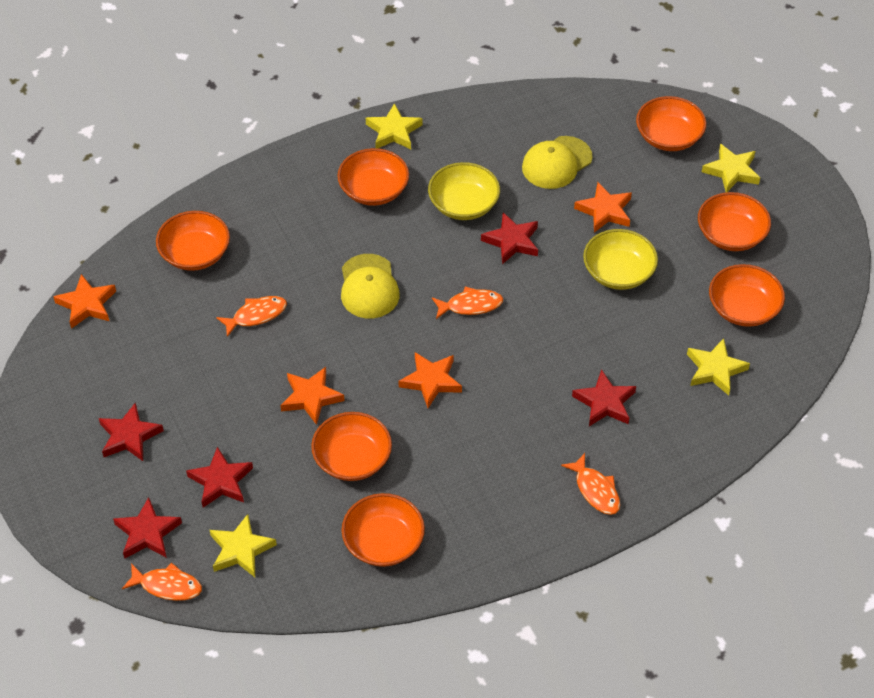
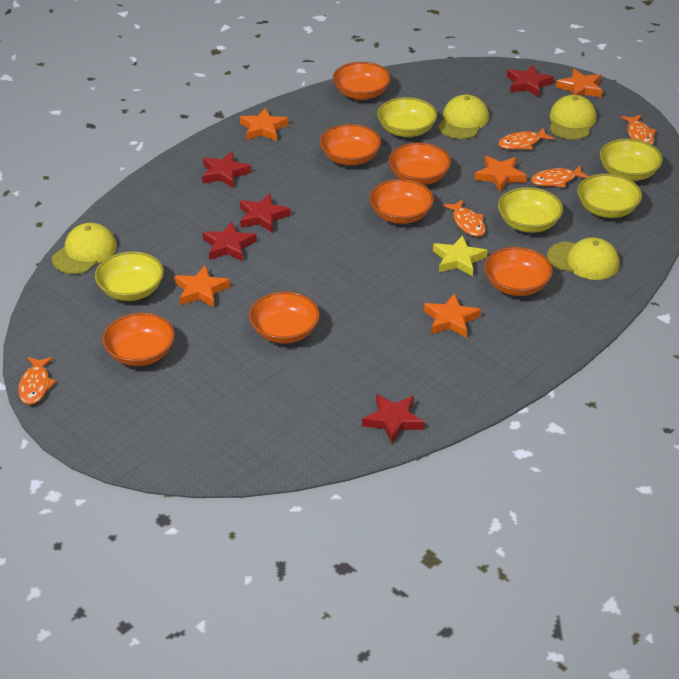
orange fish: [122,563,202,601] [216,296,287,337] [432,287,503,319] [561,453,620,515] = 4 -> [18,357,56,405] [443,199,486,237] [498,127,554,149] [531,166,589,188] [621,115,656,145] = 5
orange star: [53,274,116,329] [280,367,344,425] [398,352,462,408] [574,182,632,233] = 4 -> [175,265,230,308] [240,107,289,141] [424,293,481,338] [475,156,527,192] [556,69,603,98] = 5
yellow bowl: [428,162,500,220] [583,229,658,290] = 2 -> [95,251,164,301] [377,97,437,137] [498,187,563,233] [577,174,642,218] [600,139,663,181] = 5
yellow cap: [341,254,400,318] [522,136,593,189] = 2 -> [52,223,117,274] [438,94,489,139] [547,237,619,280] [549,95,596,140] = 4
yellow star: [210,514,277,577] [366,103,423,149] [687,338,750,395] [702,144,760,192] = 4 -> [433,235,488,276] = 1

